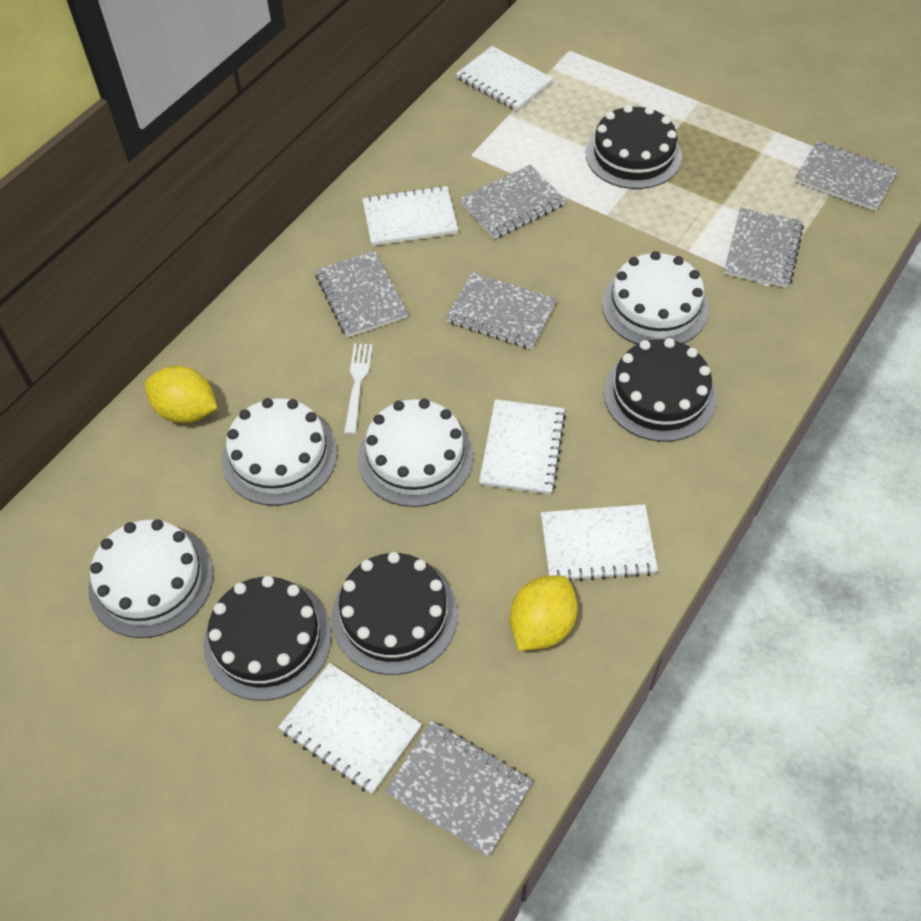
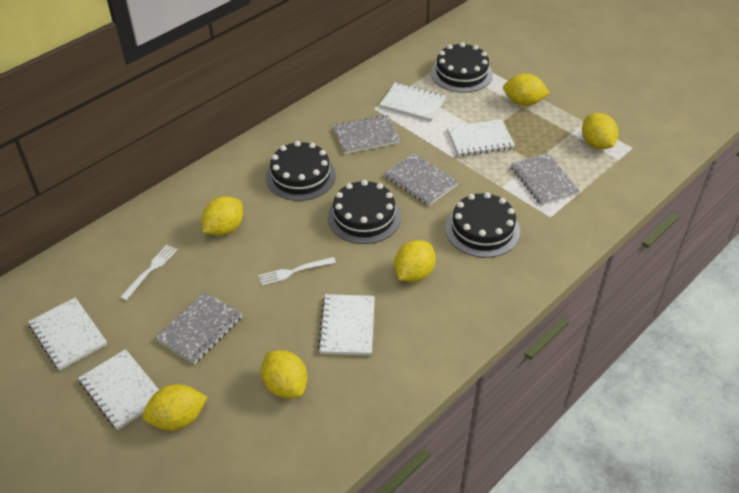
grey notebook: [315,251,408,338] [385,721,533,857] [446,272,557,349] [460,165,566,239] [724,208,804,288] [795,141,899,211] = 6 -> [156,292,242,364] [333,115,400,154] [384,153,459,206] [511,153,580,205] = 4
white cake: [88,519,213,638] [222,398,337,506] [358,399,474,507] [602,251,709,344] = 4 -> none = 0
white fork: [344,344,373,434] = 1 -> [120,245,177,300] [258,257,336,286] = 2
yellow lemon: [145,366,217,423] [510,575,578,651] = 2 -> [142,384,208,431] [202,196,243,236] [261,350,307,399] [394,240,436,282] [503,73,550,106] [582,113,618,149] = 6

